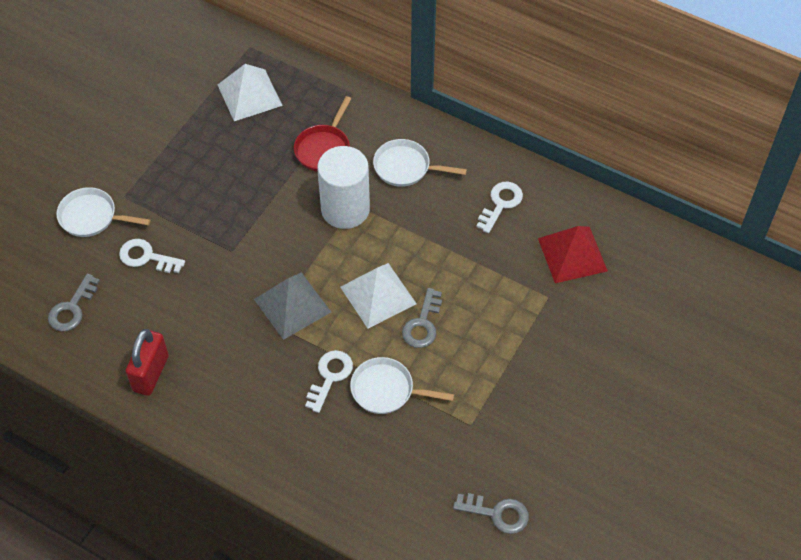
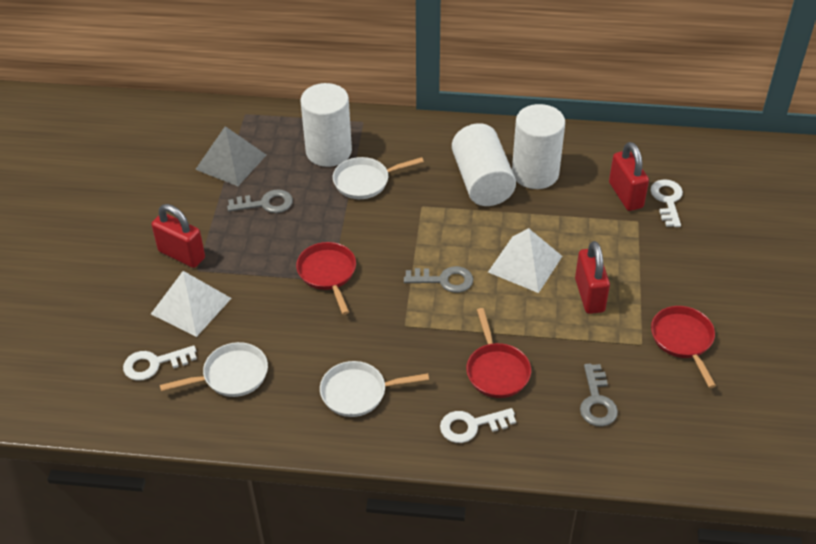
red padlock: [125,329,169,396] = 1 -> [151,204,205,268] [575,241,610,314] [609,142,649,211] = 3
red pan: [294,96,351,172] = 1 -> [296,242,356,315] [466,308,531,398] [651,306,716,388] = 3
red pyramid: [538,226,608,283] = 1 -> none = 0
white cylinder: [317,146,370,229] = 1 -> [300,83,352,167] [452,123,516,206] [512,104,565,189] = 3

